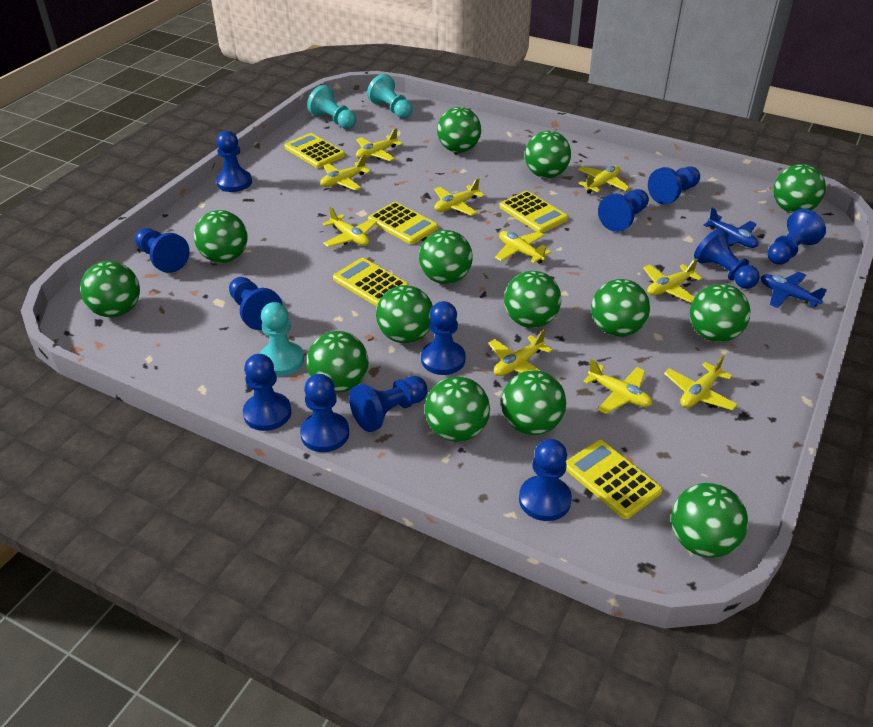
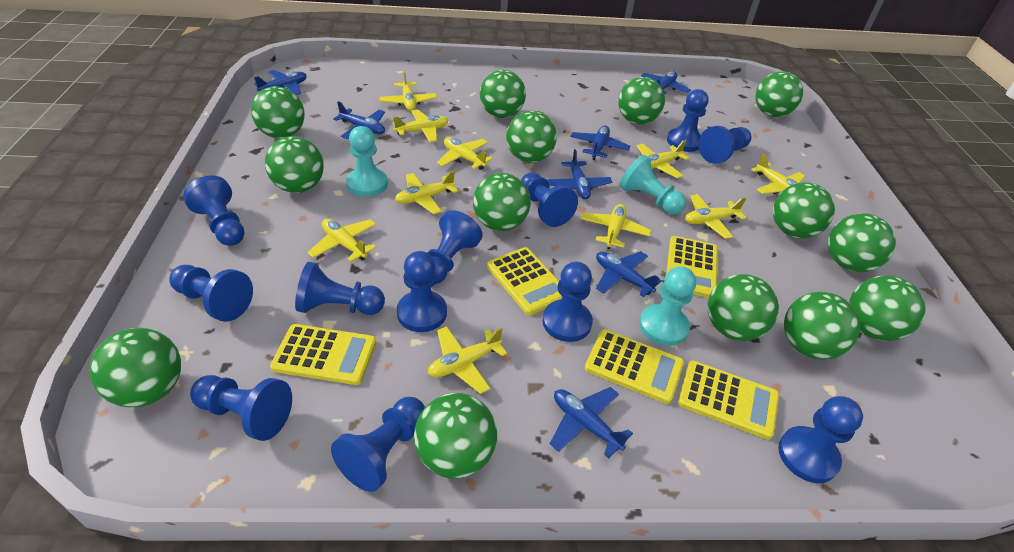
blue plane: [703,208,759,248] [761,272,827,308] = 2 -> [254,70,307,95] [333,101,385,139] [547,149,612,199] [550,387,633,458] [570,126,630,160] [596,251,661,297] [641,71,691,94] = 7

